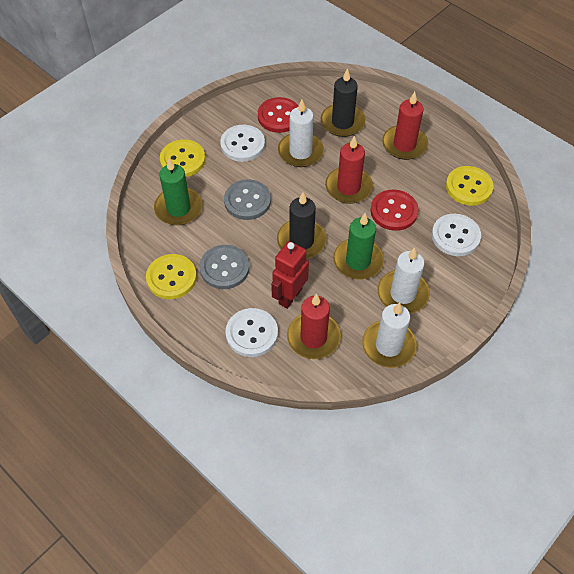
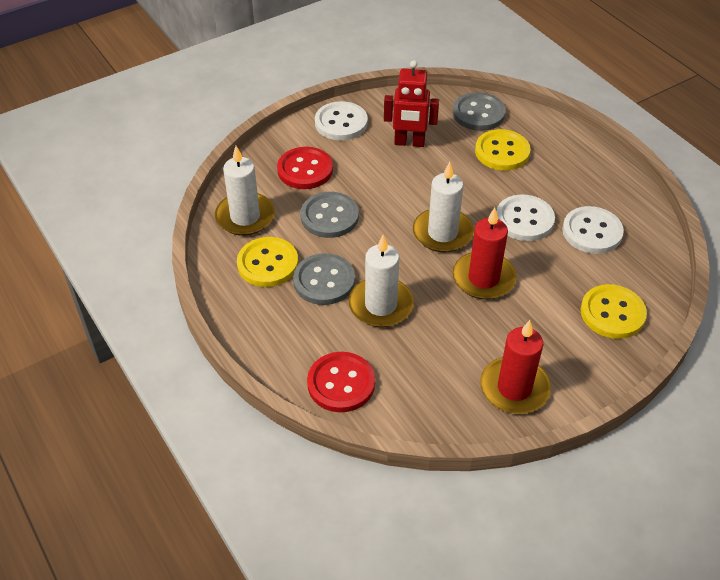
black candle: [277,192,327,259] [321,68,365,137] = 2 -> none = 0
green candle: [154,158,203,225] [333,213,384,280] = 2 -> none = 0
grey button: [200,245,249,289] [224,180,271,220] = 2 -> [293,253,355,305] [301,192,359,238] [453,92,506,131] = 3
red candle: [287,294,341,359] [325,136,373,204] [382,92,428,160] = 3 -> [453,208,517,299] [480,320,551,414] = 2

